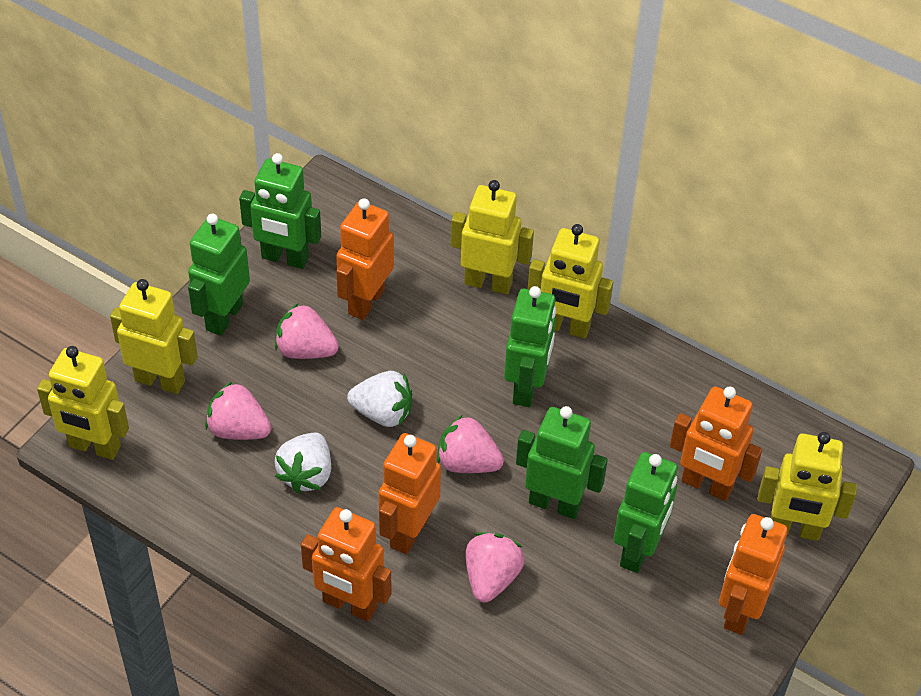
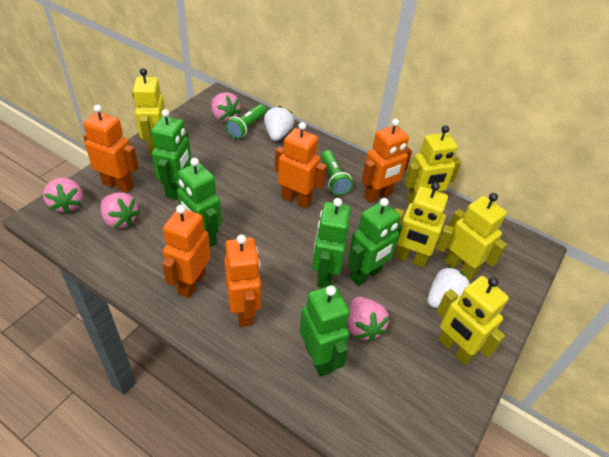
green flashlight: none = 0 -> [225,104,266,139] [321,150,353,195] = 2

